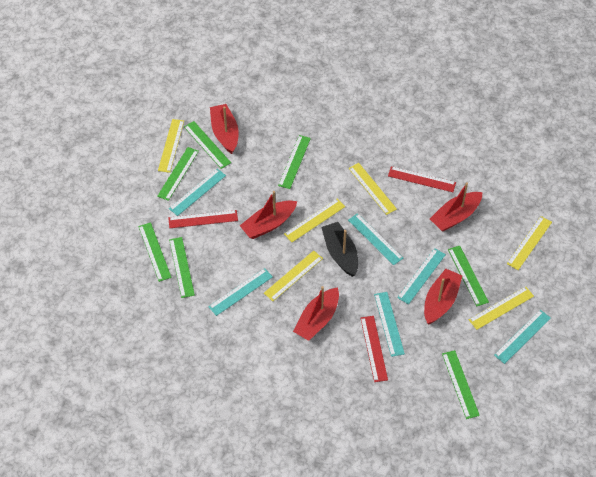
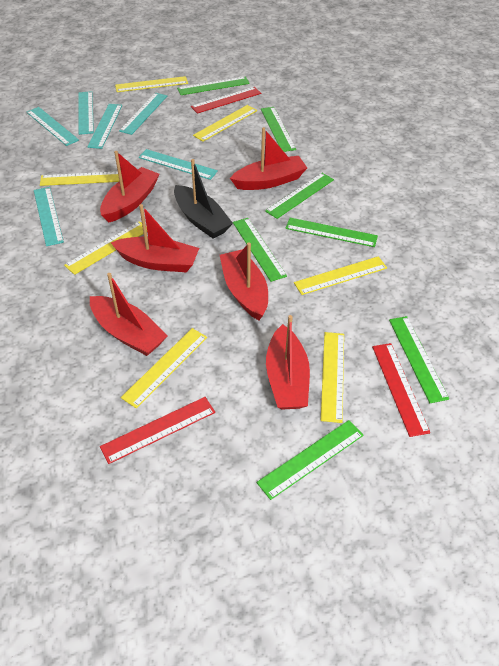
red boat: [210,104,239,154] [240,191,297,239] [293,286,339,341] [424,269,462,324] [430,182,483,232] = 5 -> [90,273,167,356] [100,151,160,223] [111,204,199,272] [220,242,268,320] [230,127,307,190] [266,315,310,409] = 6
yellow ruler: [158,119,184,173] [264,251,323,301] [284,199,345,242] [349,163,397,215] [469,287,534,330] [507,216,552,270] = 6 -> [40,171,119,186] [64,221,147,275] [115,76,188,92] [121,328,207,409] [193,105,257,142] [294,256,387,295] [321,332,344,423] = 7

